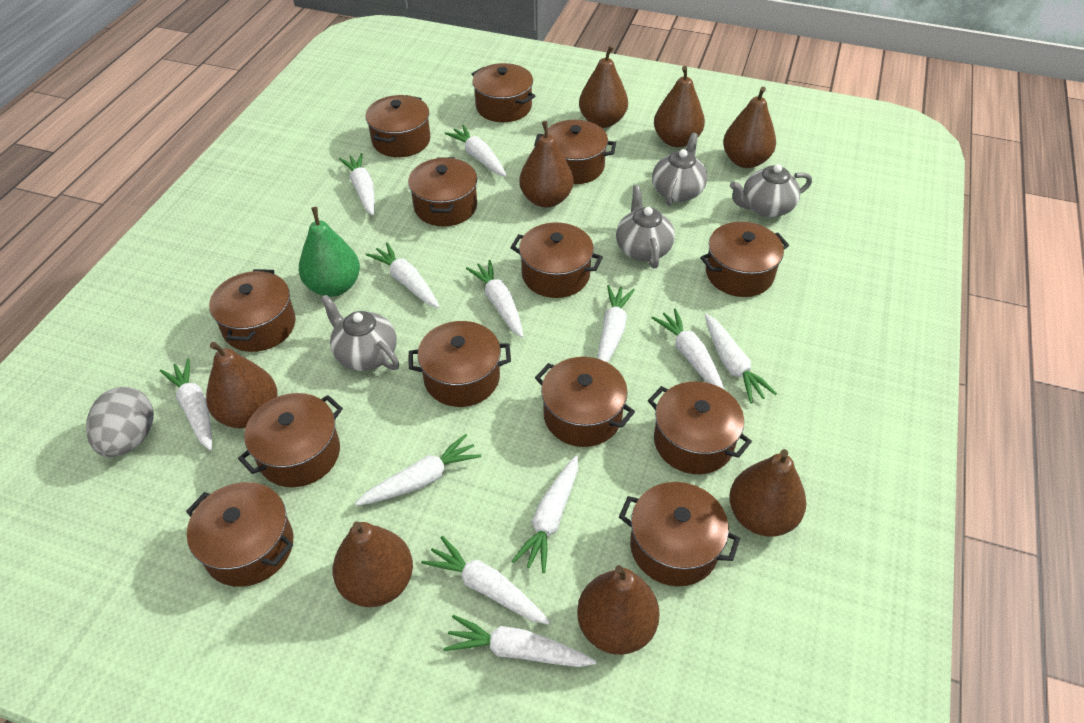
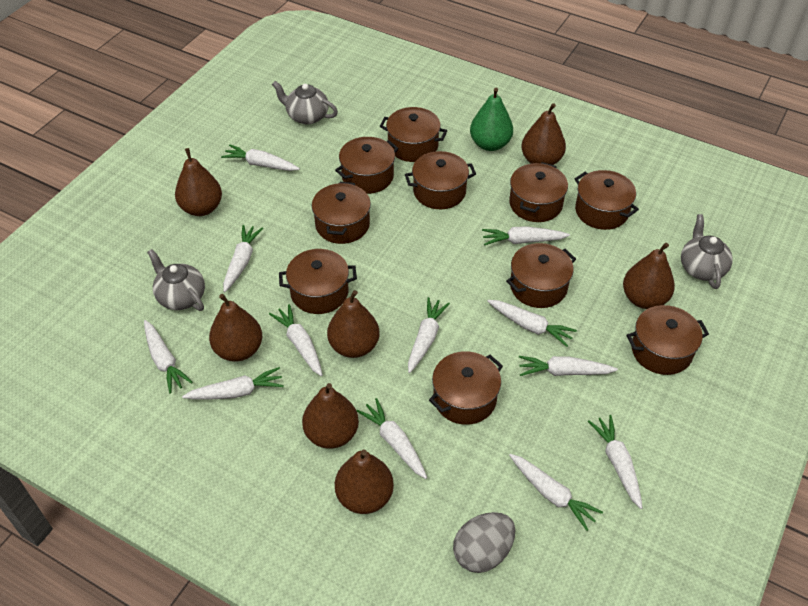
brown pear: [206,342,277,429] [332,521,413,607] [519,121,574,208] [577,565,660,655] [579,46,628,128] [654,66,705,147] [723,87,776,168] [729,449,806,537] = 8 -> [175,148,222,216] [209,294,262,362] [302,383,359,449] [327,290,380,358] [335,449,394,514] [521,103,566,165] [623,243,675,309] = 7
brown pot: [186,482,293,587] [209,269,296,352] [238,393,343,487] [365,95,431,157] [408,157,477,226] [409,321,511,407] [472,63,535,122] [510,222,603,298] [534,120,616,184] [535,357,635,447] [619,482,740,587] [648,382,752,474] [700,222,789,297] = 13 -> [279,249,357,314] [312,182,371,244] [335,137,399,194] [380,107,447,162] [405,151,476,209] [429,351,503,425] [506,243,576,308] [509,162,568,222] [574,170,639,230] [626,305,709,375] = 10
grey teapot: [321,295,399,371] [616,185,675,268] [652,133,707,206] [730,164,812,218] = 4 -> [147,249,205,311] [272,81,338,125] [681,214,733,289] = 3

